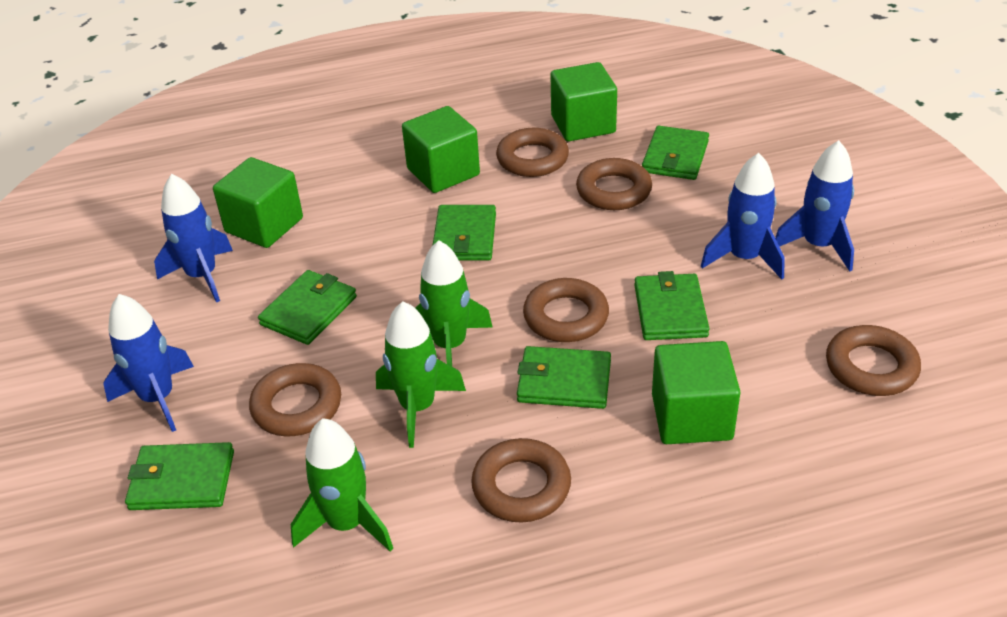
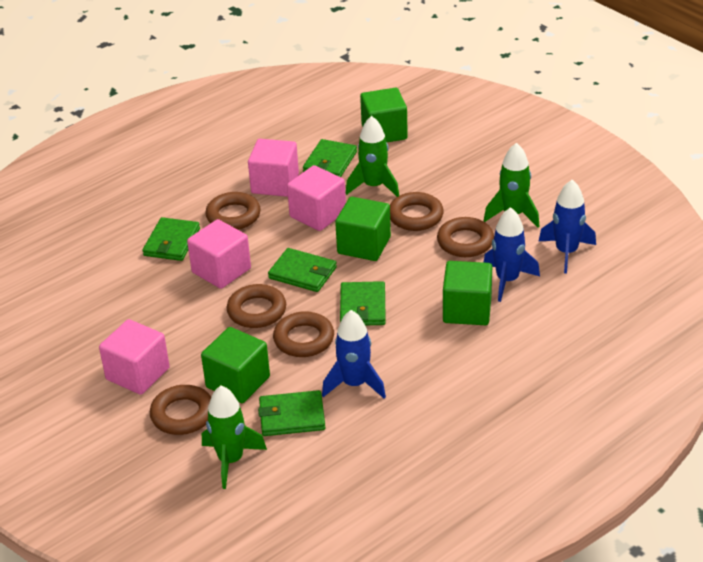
blue rocket: [103,294,194,432] [154,174,233,303] [701,153,785,279] [775,140,854,272] = 4 -> [322,310,386,398] [484,207,540,302] [539,180,596,273] = 3
green wallet: [125,442,234,510] [258,270,357,345] [432,205,496,260] [517,346,611,409] [634,271,710,340] [642,126,709,180] = 6 -> [142,217,200,261] [258,390,325,436] [268,248,337,292] [303,139,357,177] [340,281,386,326] = 5
pink cube: none = 0 -> [99,319,170,395] [187,219,251,289] [248,139,299,197] [287,165,346,231] = 4

